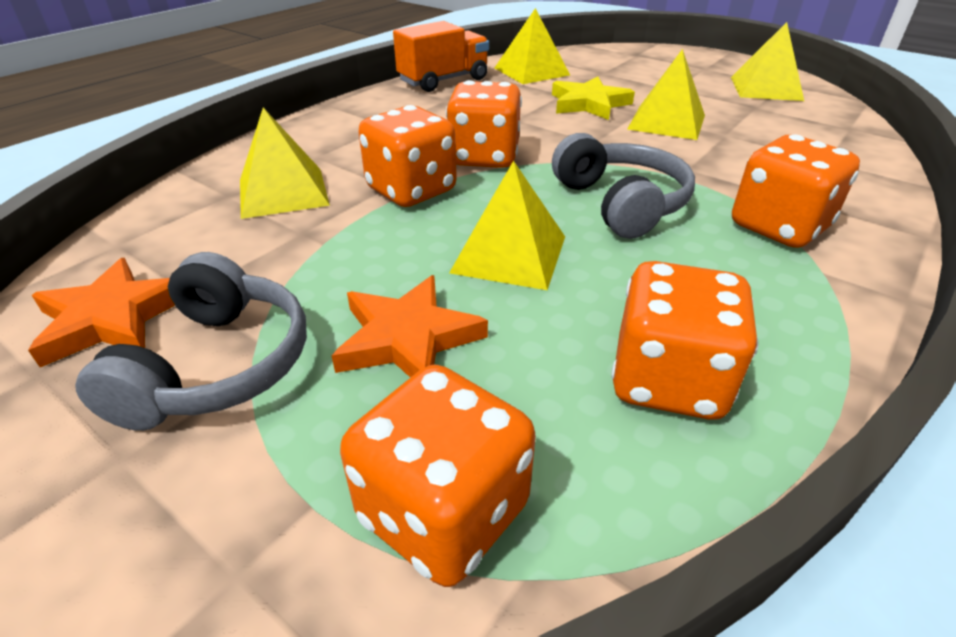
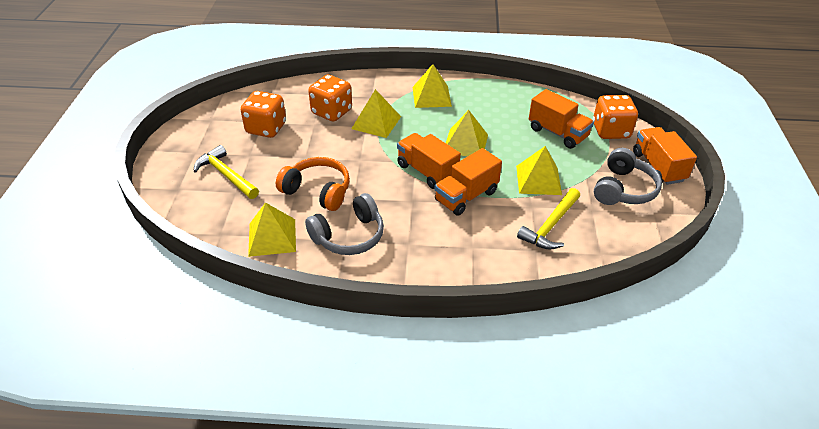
orange dice: [340,365,536,587] [358,105,457,207] [446,80,522,168] [611,261,759,419] [732,134,860,248] = 5 -> [241,91,286,138] [308,75,352,121] [593,95,638,139] = 3
orange headphones: none = 0 -> [276,157,350,211] = 1
orange star: [28,258,175,367] [331,275,488,378] = 2 -> none = 0
orange truck: [393,21,489,92] = 1 -> [397,133,461,189] [434,148,502,216] [529,89,594,149] [633,127,697,185] = 4
yellow hammer: none = 0 -> [194,145,259,199] [517,188,580,250] = 2
yellow star: [552,76,635,120] = 1 -> none = 0

